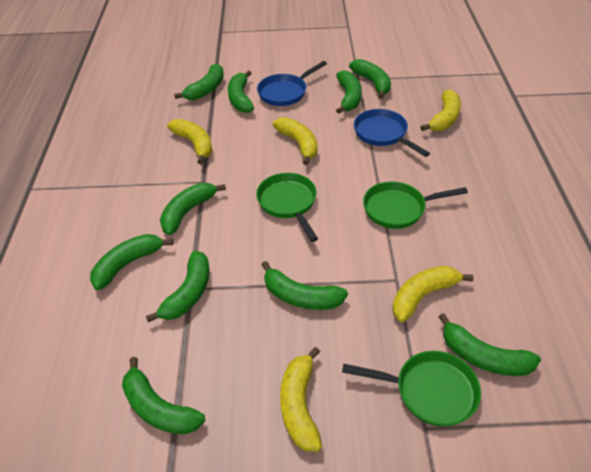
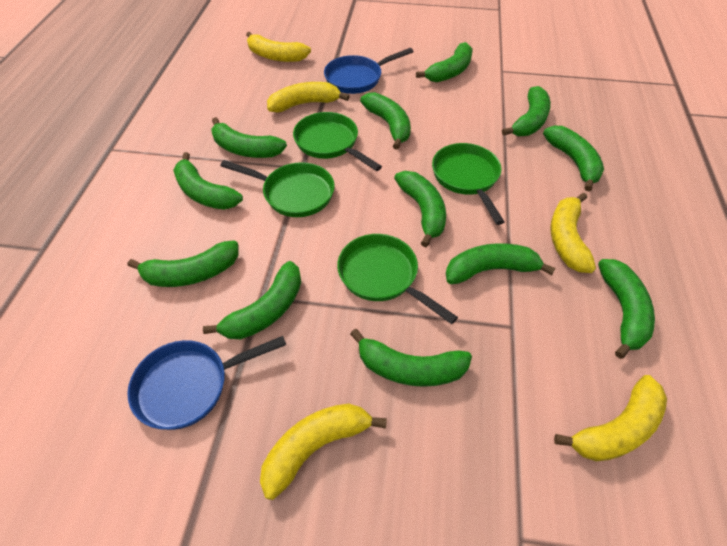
green banana: [90,234,173,290] [122,357,205,435] [146,251,210,322] [160,183,226,235] [174,63,224,100] [228,70,254,113] [262,261,348,310] [336,70,362,114] [349,59,391,99] [438,313,541,376] = 10 -> [128,240,239,287] [173,152,243,210] [203,261,301,339] [211,117,287,158] [350,329,472,387] [360,92,411,150] [394,171,446,247] [416,42,473,82] [446,243,556,284] [502,86,551,136] [543,126,604,191] [598,259,655,359] = 12
green pan: [256,173,318,242] [342,351,481,427] [363,181,468,229] = 3 -> [220,160,335,217] [293,112,382,171] [337,234,458,324] [432,143,504,225] = 4

